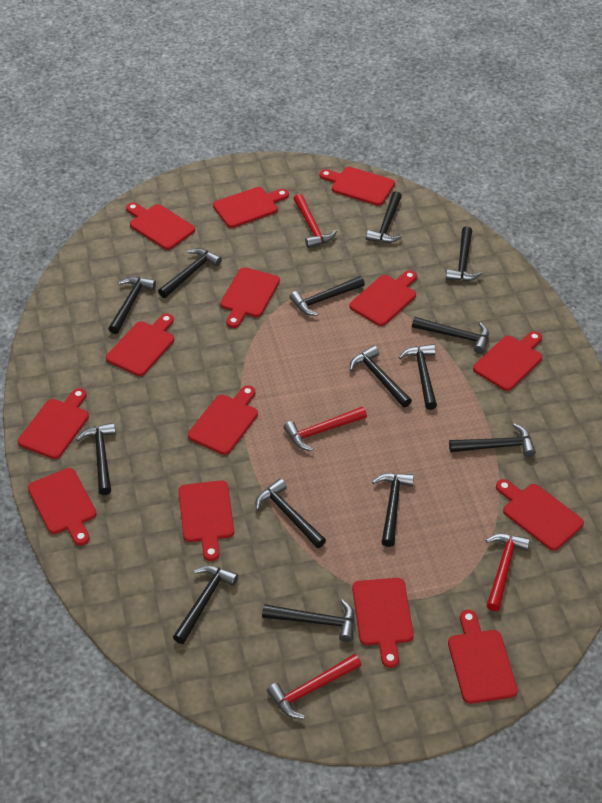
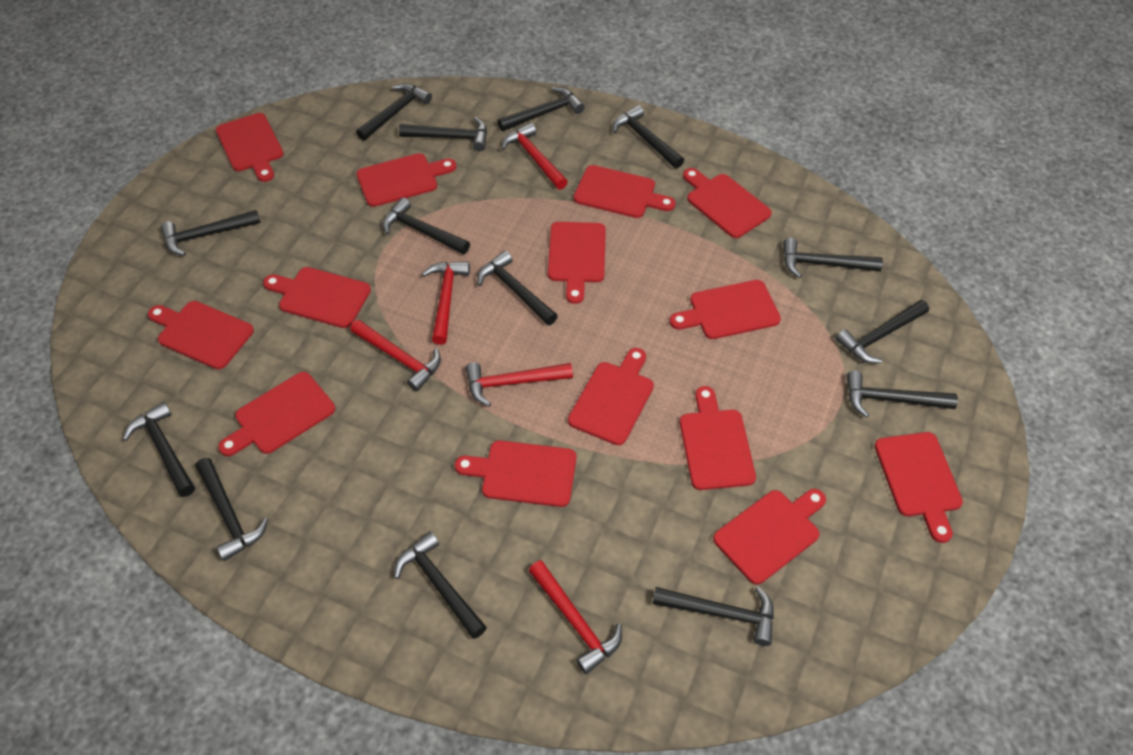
red hammer: [267,654,361,719] [283,407,367,451] [294,194,337,248] [486,533,530,611] = 4 -> [350,320,441,392] [422,262,470,345] [466,362,573,406] [501,123,568,190] [529,560,622,674] = 5

